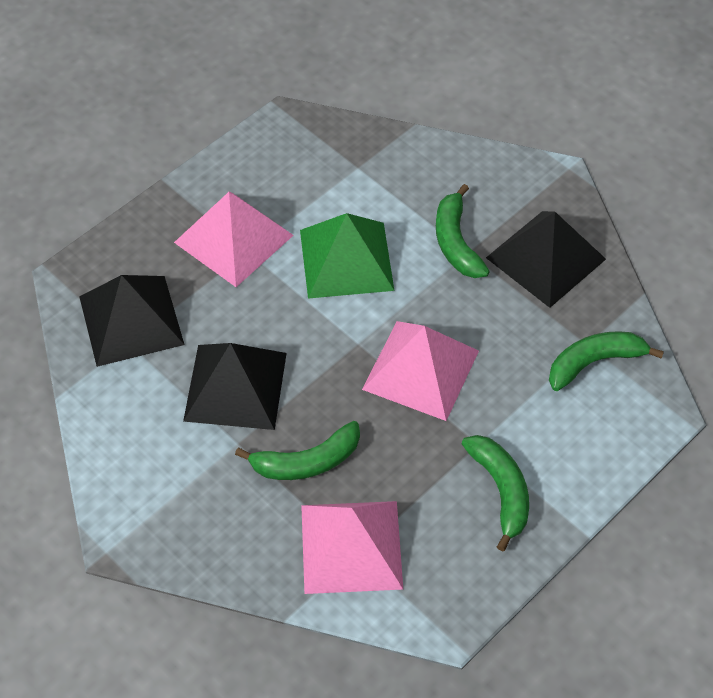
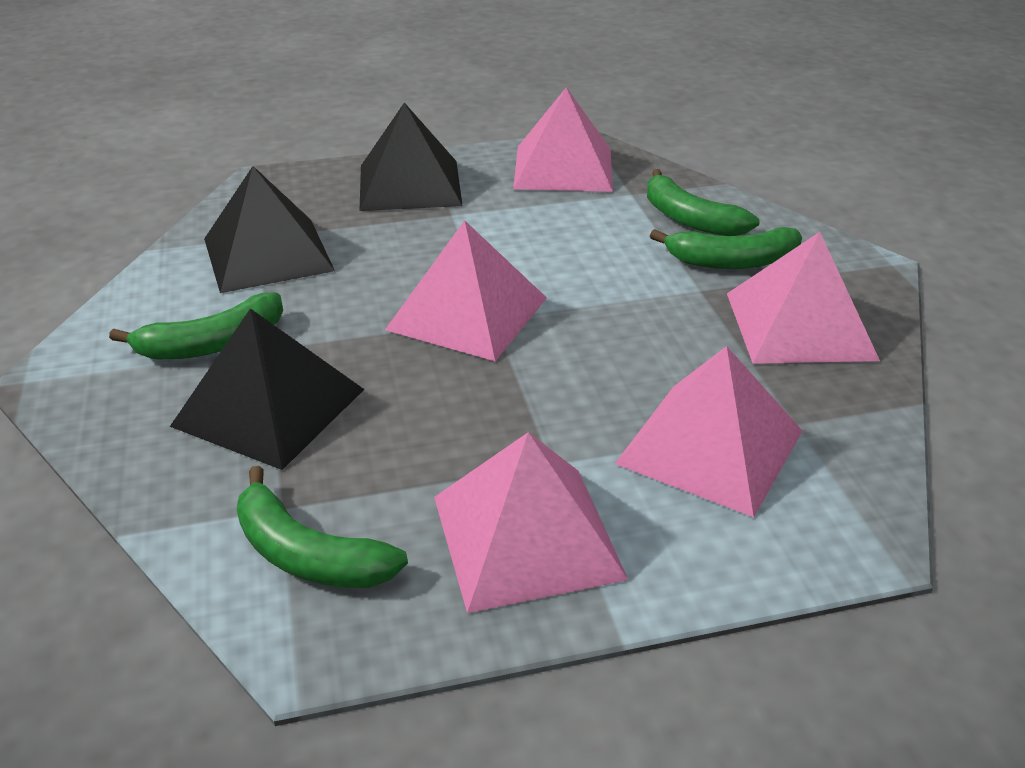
green pyramid: [300,213,395,299] = 1 -> none = 0
pink pyramid: [174,192,294,287] [301,501,403,594] [362,321,479,421] = 3 -> [385,220,547,361] [434,432,628,613] [513,87,613,192] [615,346,802,517] [727,232,880,364] = 5

